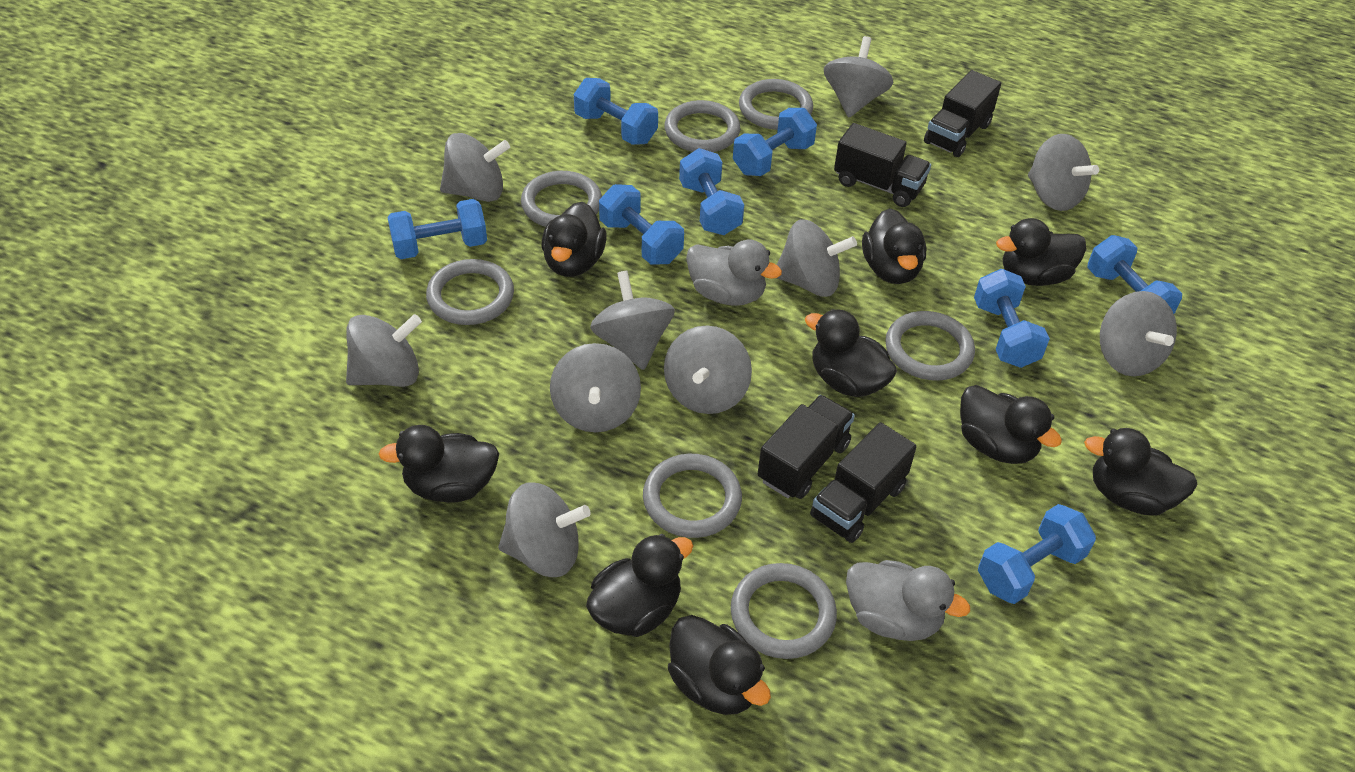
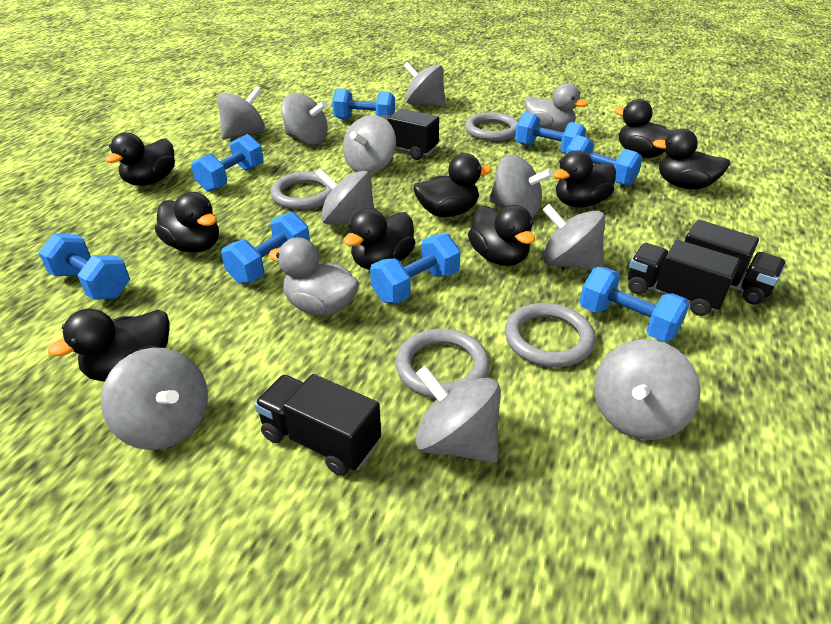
grey ring: [426,259,514,325] [521,171,602,227] [643,454,742,538] [664,100,740,152] [731,563,837,659] [739,79,813,130] [885,311,975,381] = 7 -> [271,171,333,210] [396,328,490,399] [465,112,518,141] [505,303,595,367] = 4

